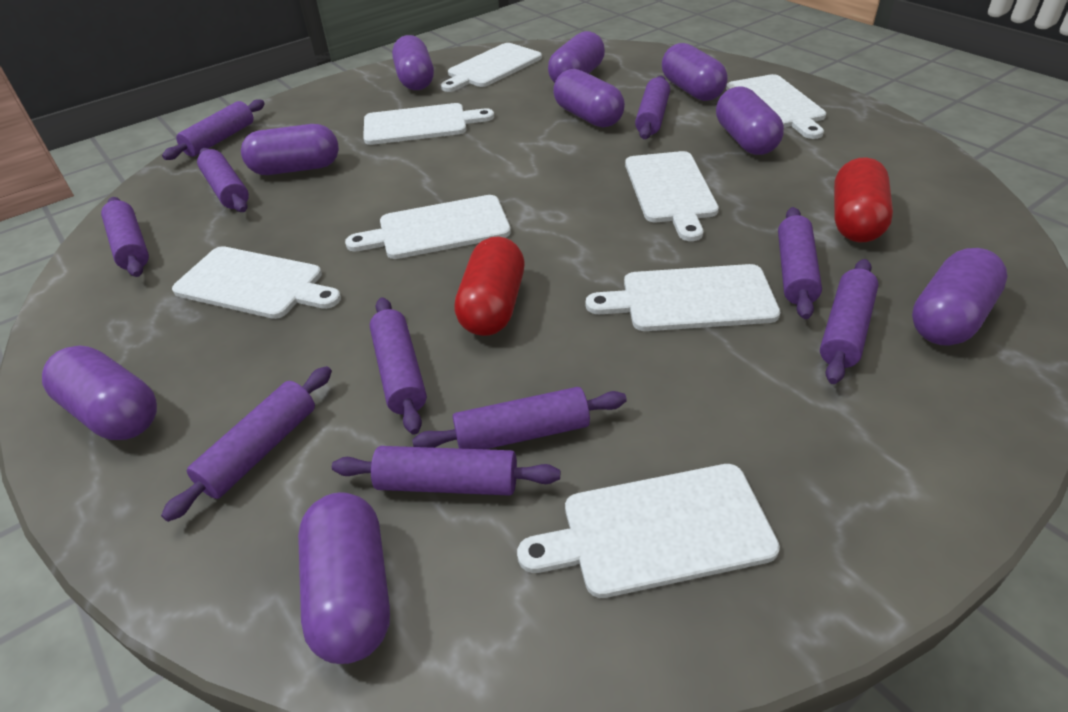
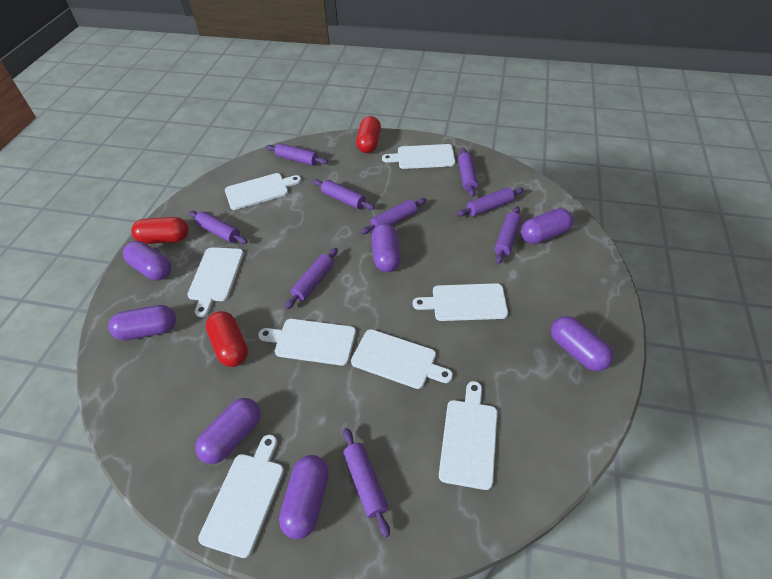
purple capsule: [42,346,157,440] [241,124,339,175] [298,492,390,664] [392,35,434,90] [548,31,605,83] [553,69,625,127] [662,43,728,101] [716,87,784,155] [912,248,1007,346] = 9 -> [109,305,176,340] [123,241,171,280] [195,398,261,464] [279,455,329,539] [372,223,401,272] [521,208,573,244] [551,316,613,371] = 7
purple rolling pin: [101,197,149,277] [161,366,332,522] [162,99,265,160] [197,148,249,212] [332,446,560,496] [370,297,427,435] [412,387,627,449] [635,76,670,139] [778,207,822,319] [820,259,879,384] = 10 -> [189,211,248,244] [266,143,328,166] [285,248,338,309] [313,179,375,210] [343,428,390,538] [360,198,426,234] [456,187,524,217] [458,148,478,197] [494,206,521,264] = 9
red capsule: [454,236,524,336] [834,157,893,242] = 2 -> [131,217,189,244] [206,311,248,367] [356,116,381,153] = 3

